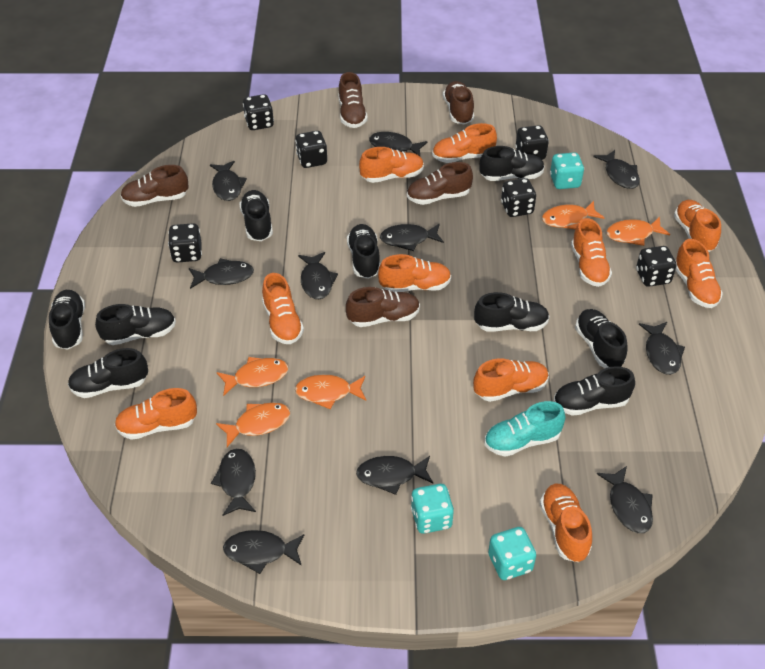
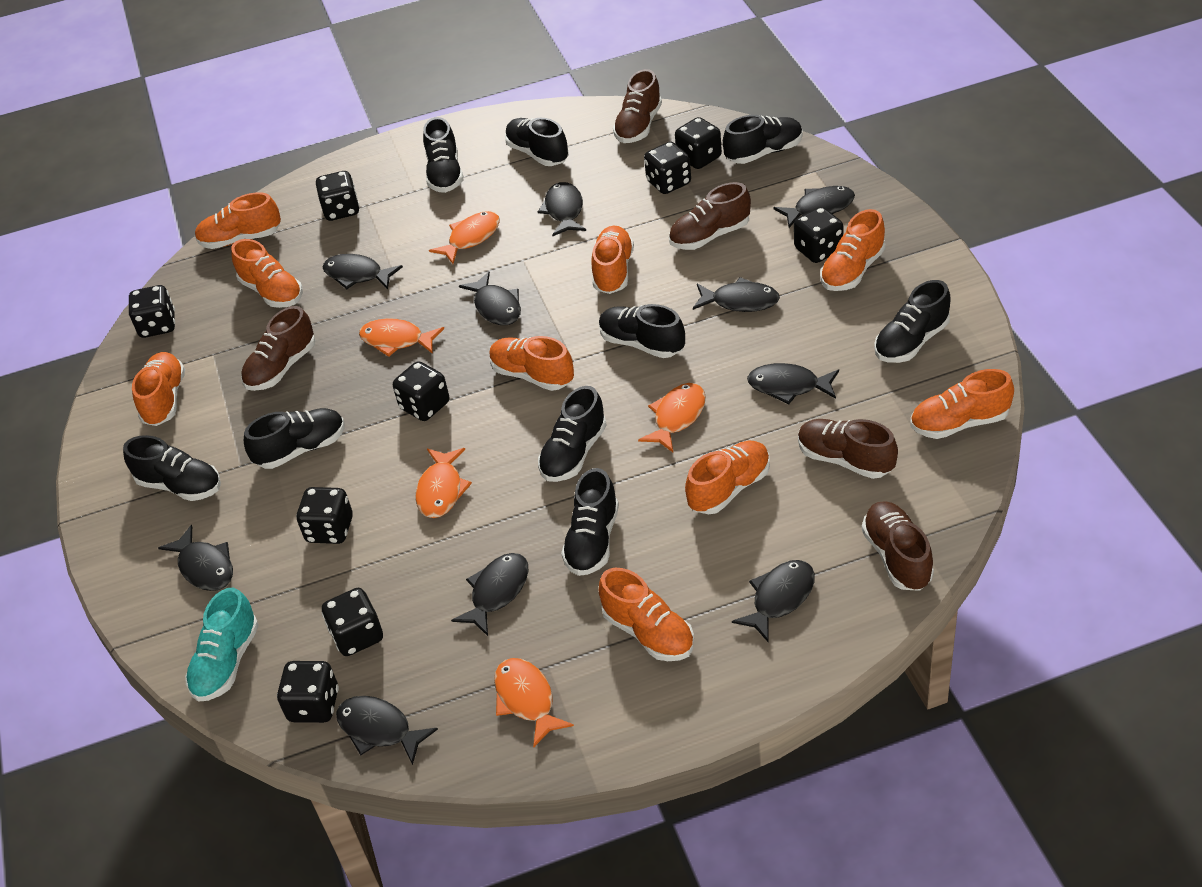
black dice: [168,223,202,263] [243,94,274,130] [295,131,327,168] [501,178,536,217] [515,125,549,160] [636,246,676,287] = 6 -> [129,285,175,338] [277,661,339,723] [296,487,353,544] [316,171,360,221] [322,588,383,656] [393,361,449,421] [644,142,691,194] [675,117,722,169] [794,207,843,263] = 9
black fish: [189,258,254,289] [210,161,247,201] [211,449,256,516] [223,530,304,574] [298,252,338,299] [356,456,433,495] [369,132,427,156] [380,224,444,251] [593,150,640,189] [597,466,653,533] [639,322,685,375] = 11 -> [158,525,233,591] [323,254,403,289] [336,696,438,765] [451,553,528,636] [459,272,521,325] [538,182,586,237] [693,277,780,312] [732,560,815,643] [747,363,839,404] [773,186,855,228] = 10
orange shoe: [114,388,197,440] [262,273,304,344] [359,147,424,183] [378,254,451,292] [432,123,497,163] [473,359,549,402] [540,484,592,562] [571,218,612,287] [674,200,721,252] [675,239,723,308] = 10 -> [132,352,185,426] [195,192,281,249] [231,239,303,308] [489,336,574,391] [591,226,634,294] [598,568,694,661] [685,441,770,514] [820,209,885,291] [910,369,1014,439] = 9
turquoise dice: [411,484,454,534] [488,527,536,580] [550,152,584,189] = 3 -> none = 0

